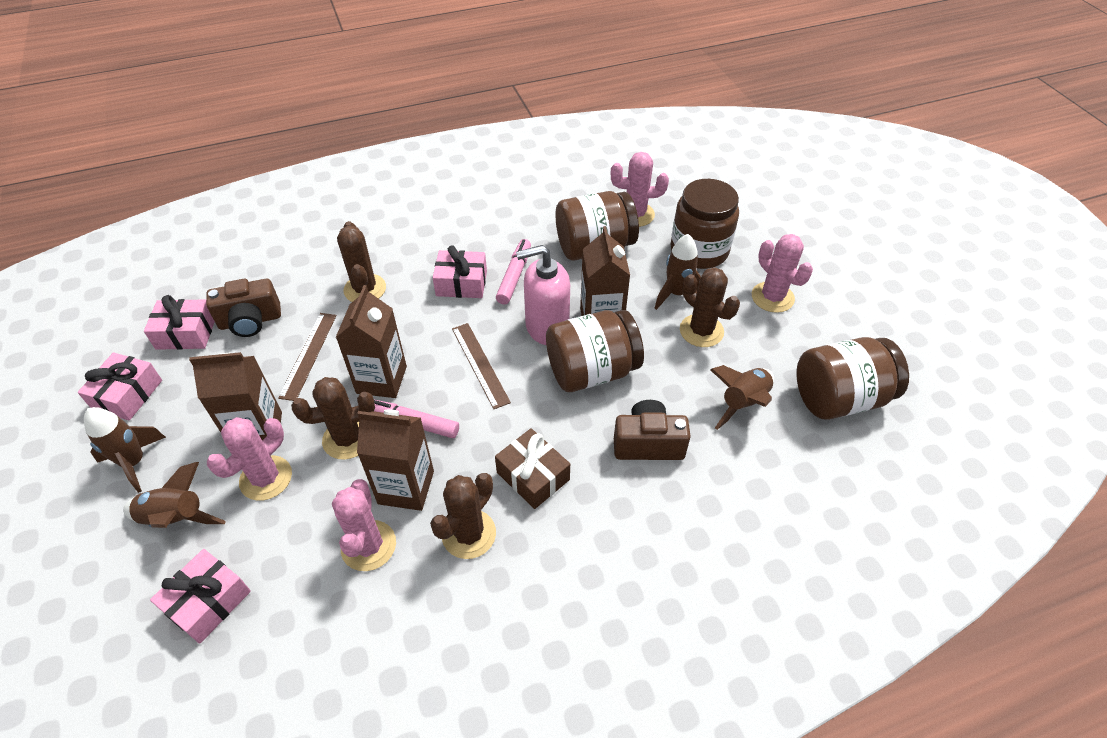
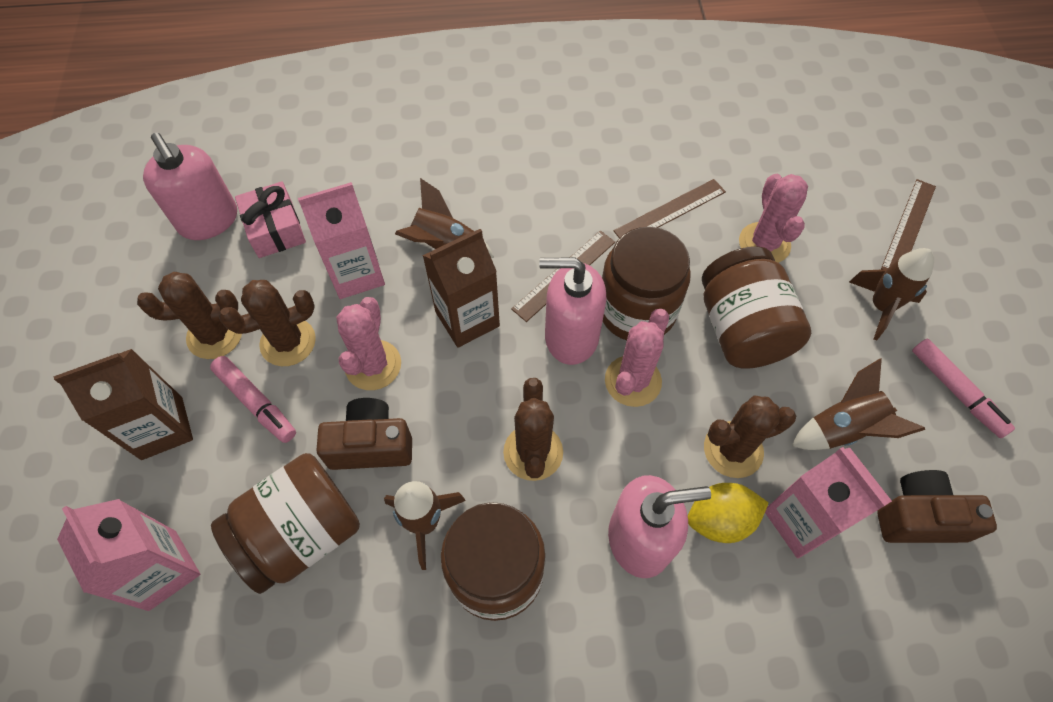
brown carton: [189,352,282,440] [336,285,407,398] [357,410,434,511] [580,226,630,316] = 4 -> [54,349,193,460] [422,229,500,348] = 2
brown gift: [495,428,570,509] = 1 -> none = 0
brown ruler: [278,313,337,401] [452,323,511,409] = 2 -> [511,231,615,322] [614,179,726,238] [881,179,936,269] = 3
pink cactus: [207,417,292,501] [332,479,396,571] [611,152,669,227] [752,234,813,313] = 4 -> [336,297,401,390] [605,309,669,407] [739,174,808,263] = 3
pink carton: none = 0 -> [57,499,200,611] [298,182,385,299] [765,447,892,558] = 3
pink gift: [78,353,162,421] [144,295,215,350] [150,549,251,644] [433,245,487,298] = 4 -> [235,181,306,258] = 1
pink soap dispenser: [516,245,570,345] = 1 -> [143,133,237,240] [539,257,606,365] [608,475,711,578] = 3
yellow lemon: none = 0 -> [688,483,768,543] = 1

